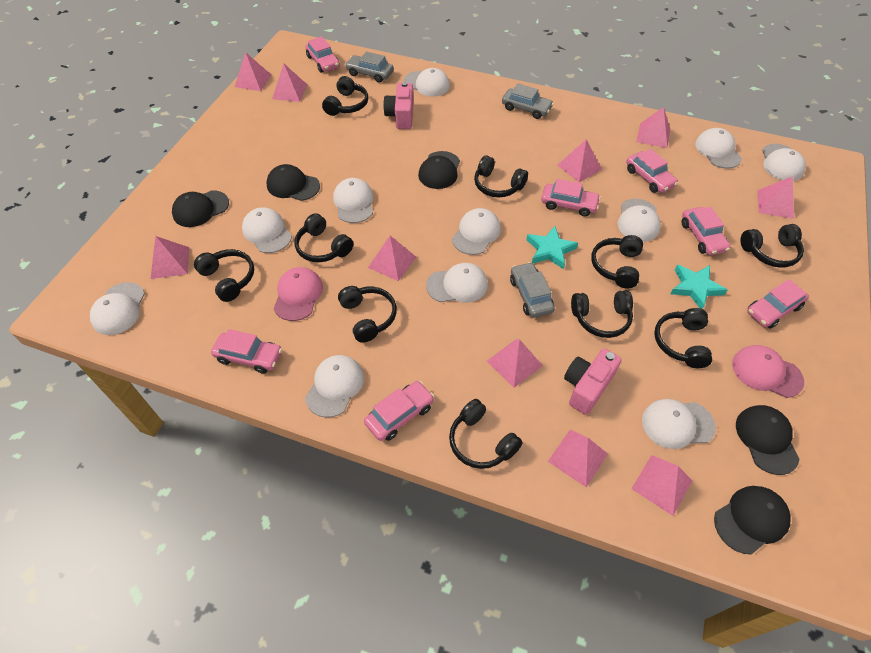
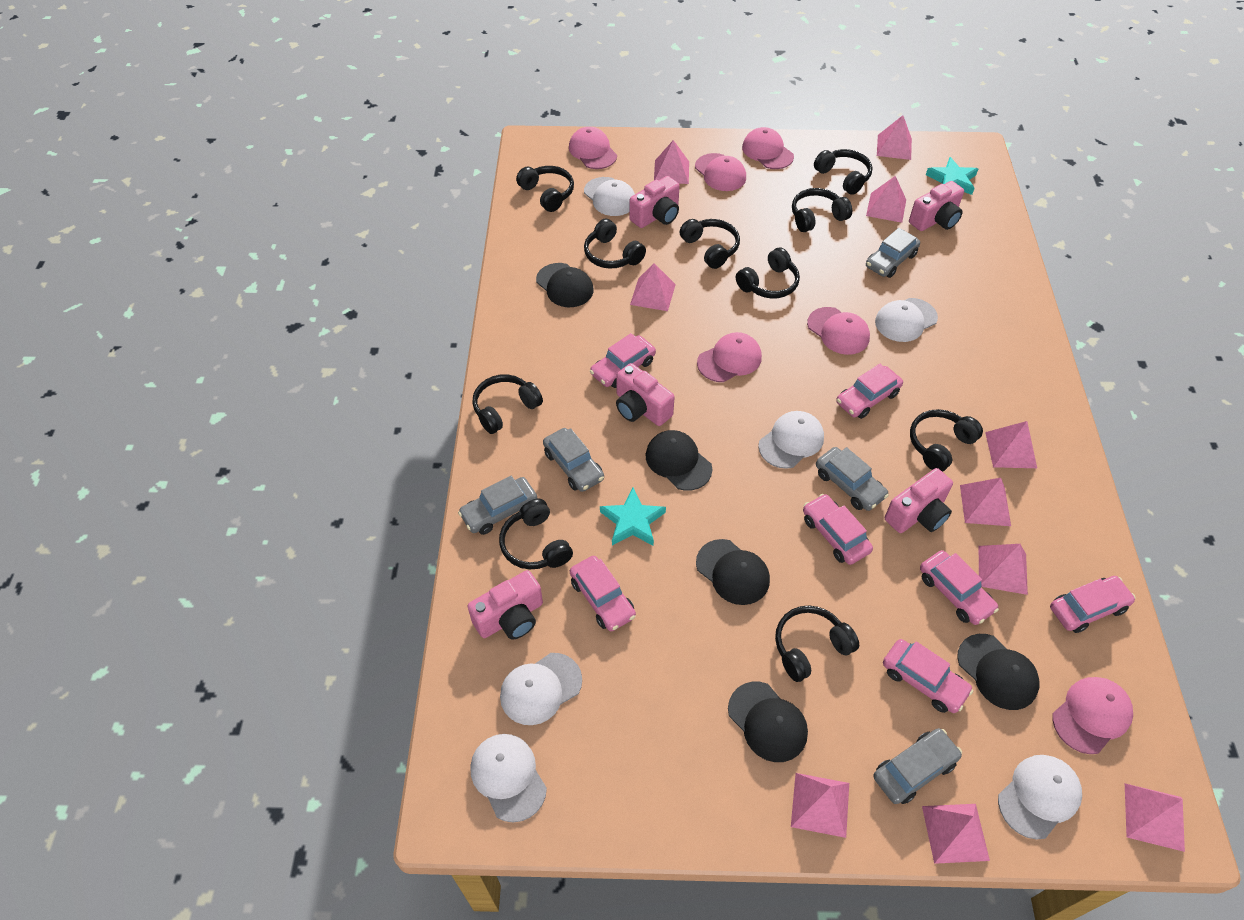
grey car: [345,51,394,83] [502,84,554,119] [510,262,555,318] = 3 -> [458,476,538,535] [543,428,604,492] [816,447,889,511] [866,228,920,278] [873,728,962,804] = 5
pink camera: [383,82,414,129] [564,348,622,415] = 2 -> [467,570,543,640] [616,363,675,426] [629,176,680,228] [885,468,953,533] [909,181,964,231] = 5
pink cap: [274,267,323,321] [732,345,804,398] = 2 -> [569,127,617,169] [695,153,746,191] [697,332,762,382] [742,127,794,169] [807,307,870,355] [1053,677,1133,754] = 6
white cap: [90,282,145,335] [242,207,292,253] [305,355,364,418] [333,178,374,223] [404,68,450,96] [426,263,488,303] [452,208,501,255] [617,199,661,242] [642,399,716,449] [695,128,742,169] [762,144,806,181] = 11 -> [470,734,547,823] [500,653,582,725] [584,177,635,216] [758,411,824,469] [875,298,938,342] [998,755,1082,840] = 6

